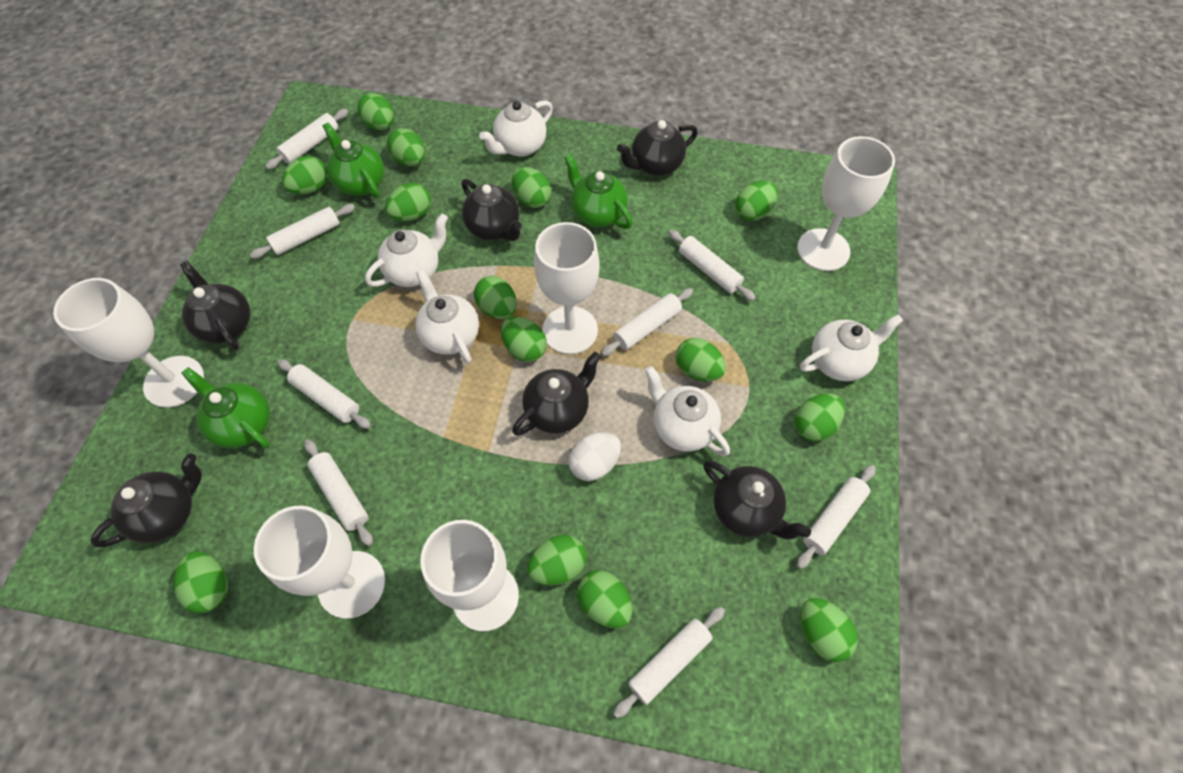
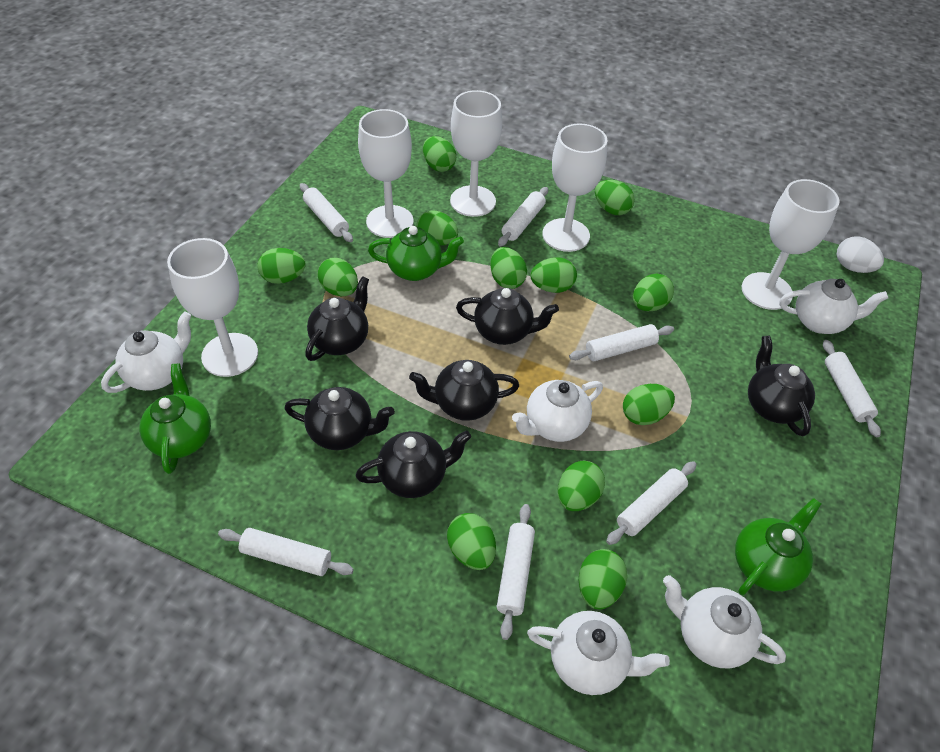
green egg: [173,551,228,613] [282,156,328,194] [357,93,394,130] [385,183,431,221] [387,128,425,166] [474,276,517,319] [501,316,547,362] [511,167,551,208] [527,535,586,585] [577,570,632,628] [676,338,726,382] [735,181,778,221] [795,393,845,442] [800,598,858,662] = 14 -> [257,248,306,284] [318,258,358,296] [416,210,458,246] [423,136,456,172] [447,513,496,570] [490,247,527,289] [530,258,577,293] [558,461,605,511] [579,549,627,610] [595,180,635,215] [623,384,675,425] [633,274,674,311] = 12
white rolling pin: [250,204,355,258] [265,109,348,169] [277,359,371,429] [304,439,373,546] [601,288,693,356] [613,607,725,718] [668,230,756,301] [796,465,875,569] = 8 -> [218,528,354,576] [300,183,353,242] [497,504,535,640] [498,187,548,247] [569,324,674,361] [606,461,697,545] [823,340,881,437] = 7

